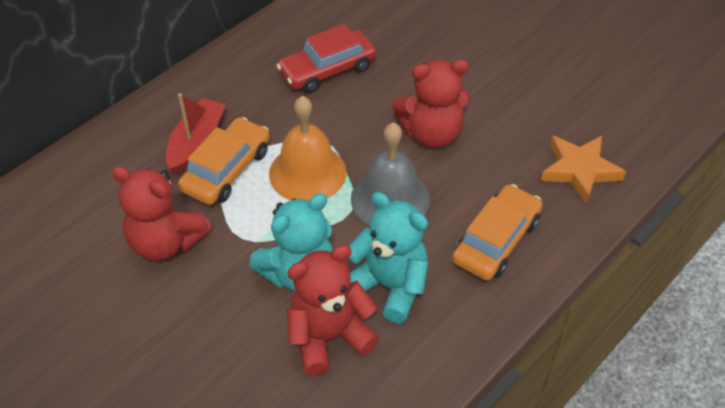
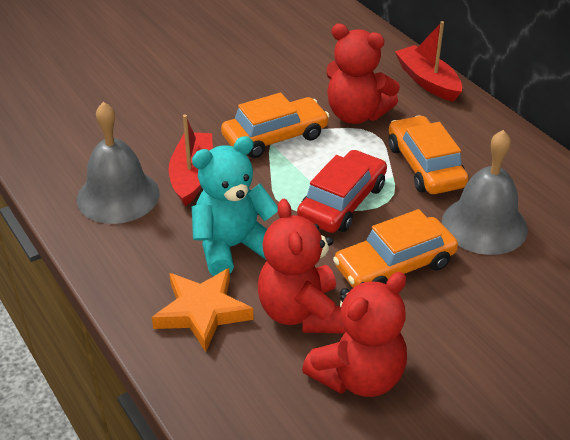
grey bell: [351,122,430,226] = 1 -> [77,102,160,224] [442,130,528,255] = 2
orange bell: [269,96,347,201] = 1 -> none = 0
orange car: [178,117,270,205] [452,184,542,280] = 2 -> [221,93,329,158] [333,209,458,288] [389,115,468,194] = 3
red boat: [166,93,226,174] = 1 -> [169,114,213,206] [395,21,462,102] = 2
turquoise teddy bear: [249,193,333,291] [349,192,428,323] = 2 -> [192,136,278,276] = 1

